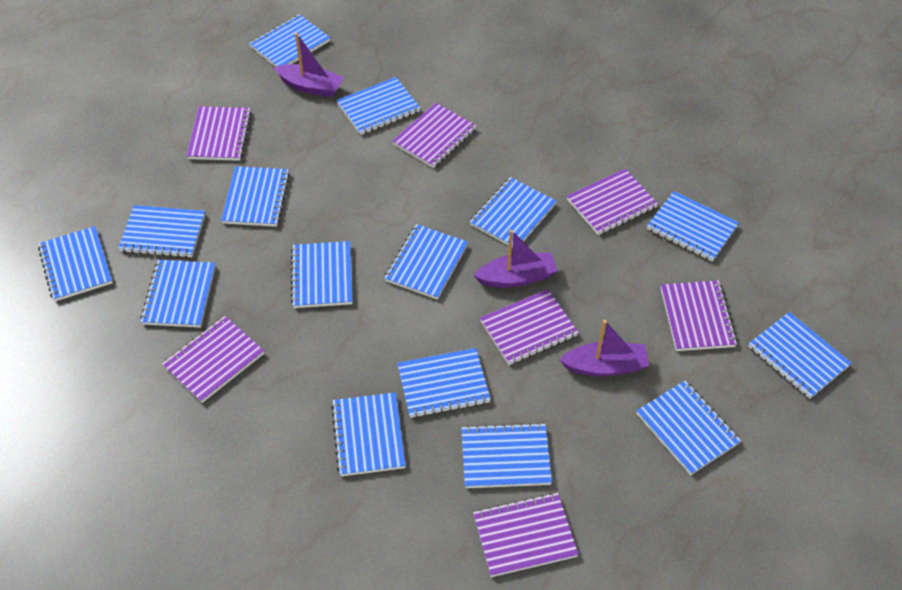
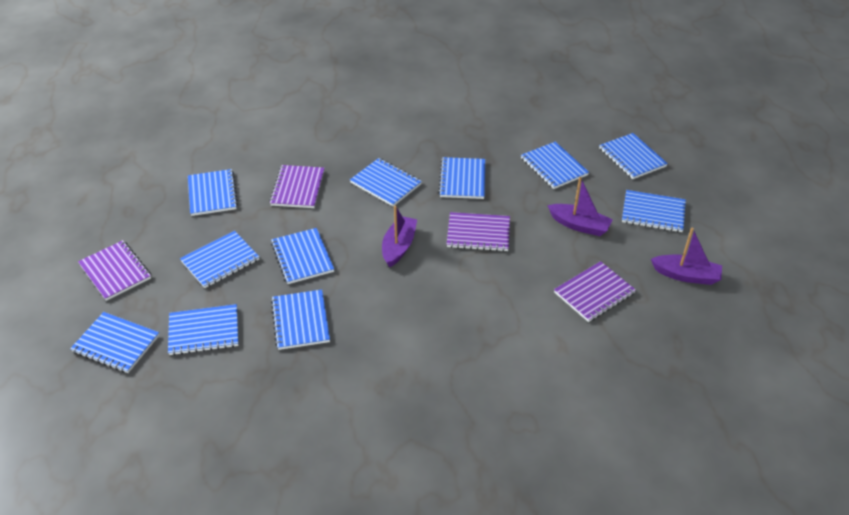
blue notebook: [38,226,113,301] [118,205,206,258] [140,260,216,328] [221,166,290,227] [249,14,330,67] [291,241,353,308] [331,392,406,476] [337,77,420,135] [384,224,468,300] [397,348,491,418] [461,423,552,488] [470,177,557,248] [636,381,741,475] [647,191,739,262] [749,312,852,399] = 15 -> [70,312,159,373] [168,304,239,356] [180,231,259,288] [188,169,238,216] [271,228,334,284] [271,290,330,350] [350,158,422,206] [438,157,485,199] [521,142,589,189] [599,133,668,179] [622,190,686,232] = 11
purple notebook: [162,316,264,403] [187,106,252,161] [392,103,476,168] [473,493,579,577] [480,289,579,365] [567,169,658,235] [661,280,737,351] = 7 -> [78,240,151,301] [269,165,325,208] [447,212,510,252] [554,261,636,322] = 4

